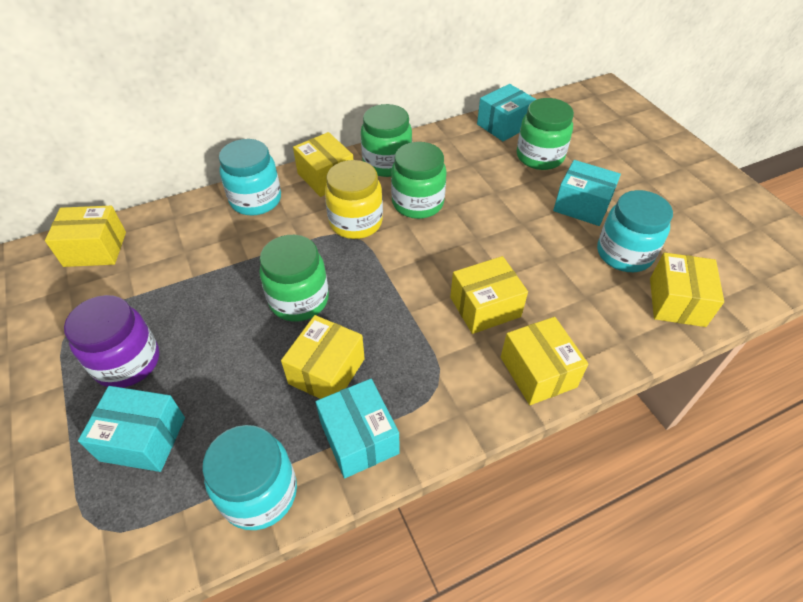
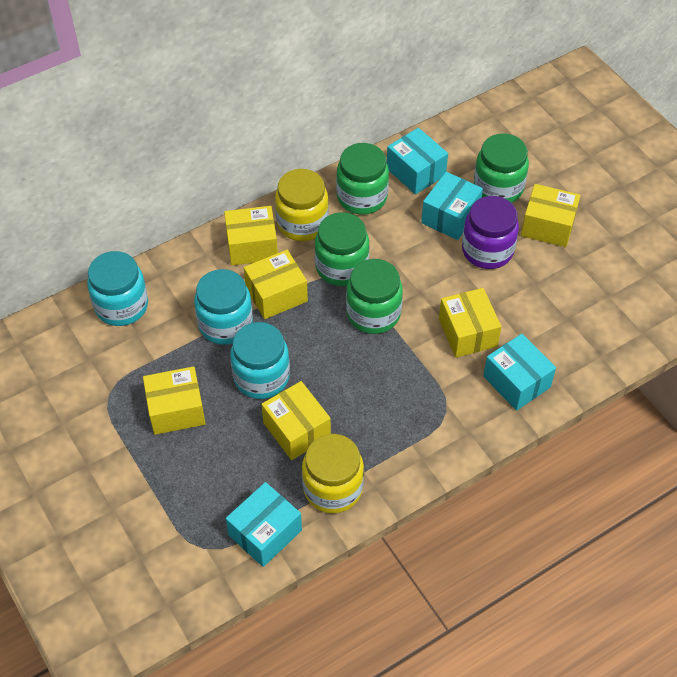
yellow jar: [325,160,383,239] = 1 -> [275,169,329,241] [302,434,364,513] = 2

